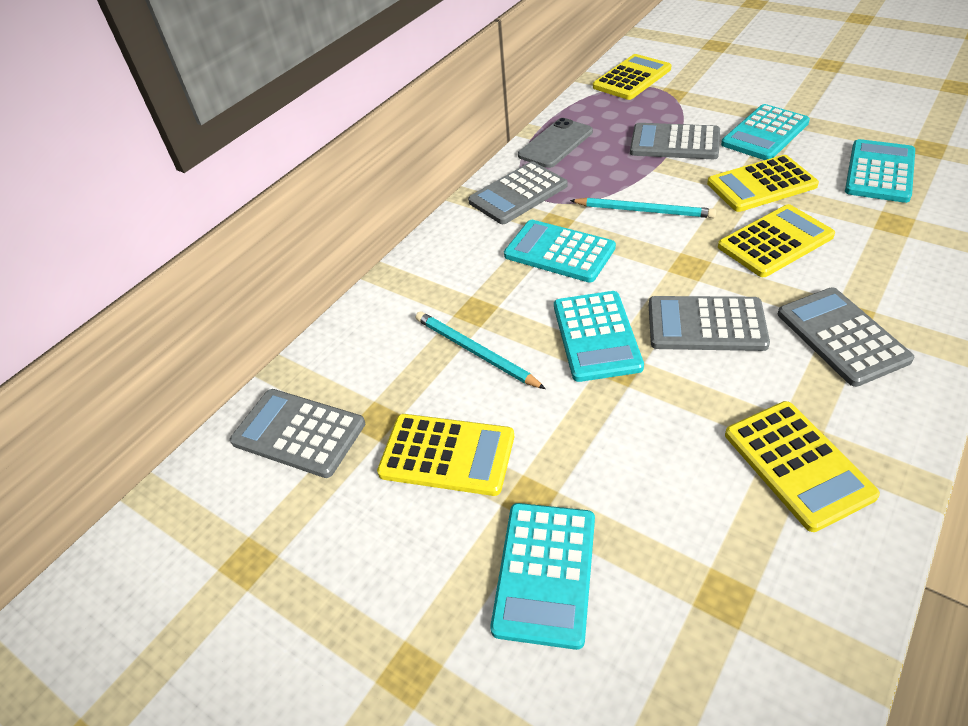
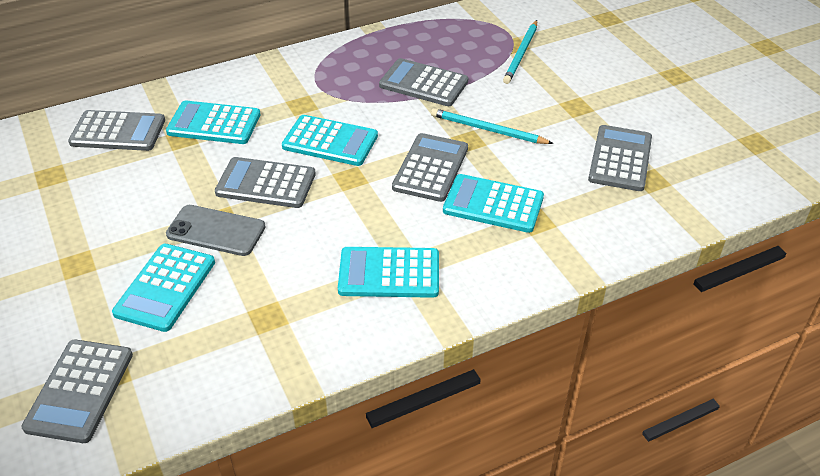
grey calculator: [230,389,365,478] [468,161,568,224] [630,123,720,159] [649,296,770,351] [778,287,914,387] = 5 -> [21,340,133,443] [68,110,165,151] [215,157,316,208] [379,58,468,106] [392,133,468,202] [588,125,652,191] = 6
yellow calculator: [377,414,514,496] [593,54,672,100] [707,155,819,212] [718,204,835,277] [725,401,880,532] = 5 -> none = 0

